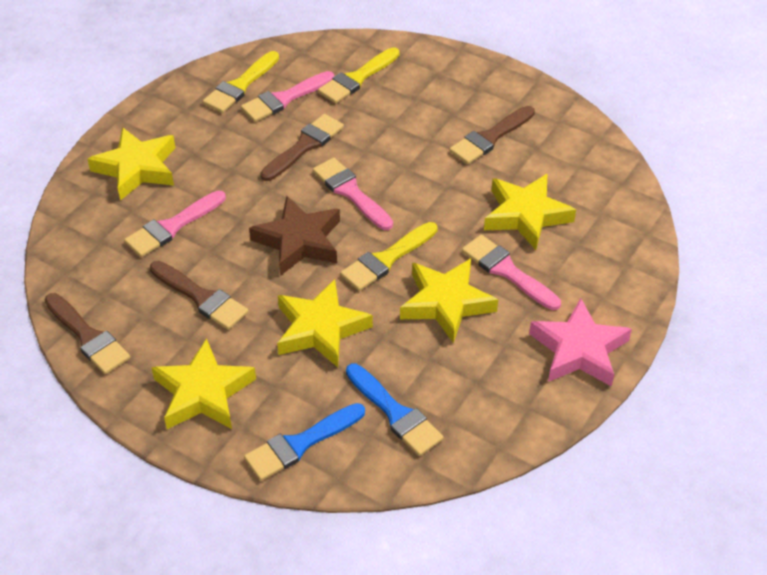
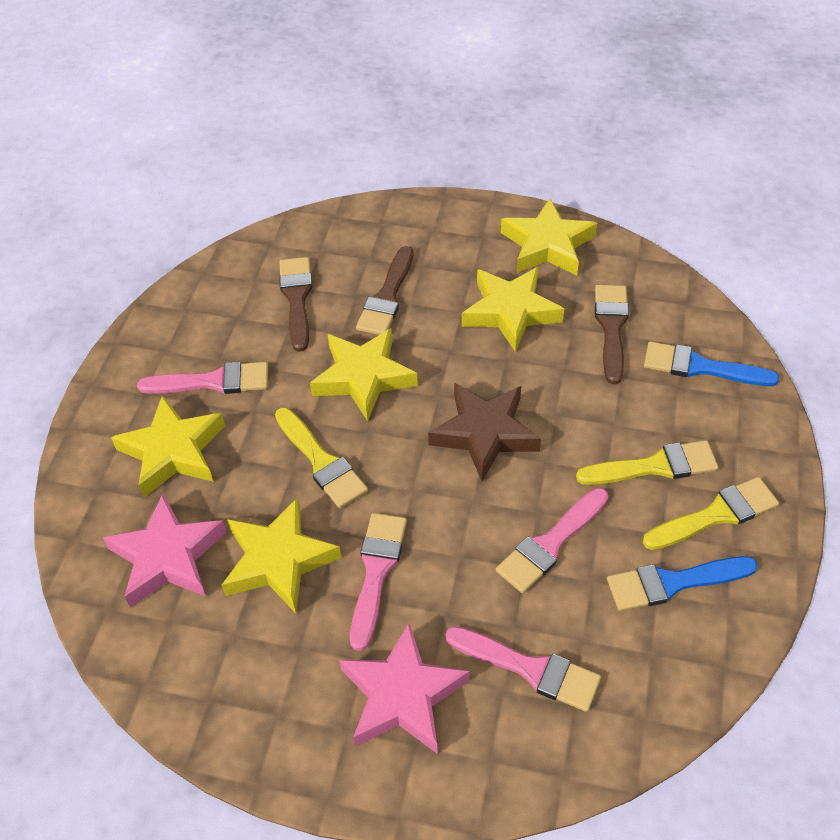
brown brush: [45,293,130,374] [150,261,248,330] [261,114,344,181] [449,106,535,164] = 4 -> [279,257,313,352] [356,246,413,335] [595,285,629,384] = 3
pink star: [529,298,632,387] = 1 -> [103,493,226,608] [339,623,469,754] = 2

